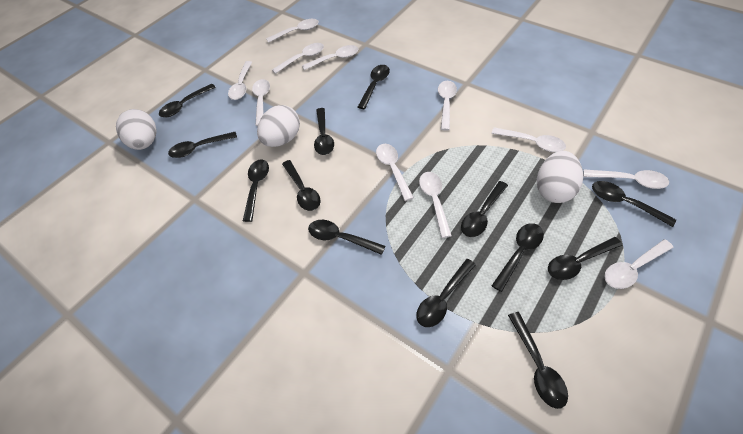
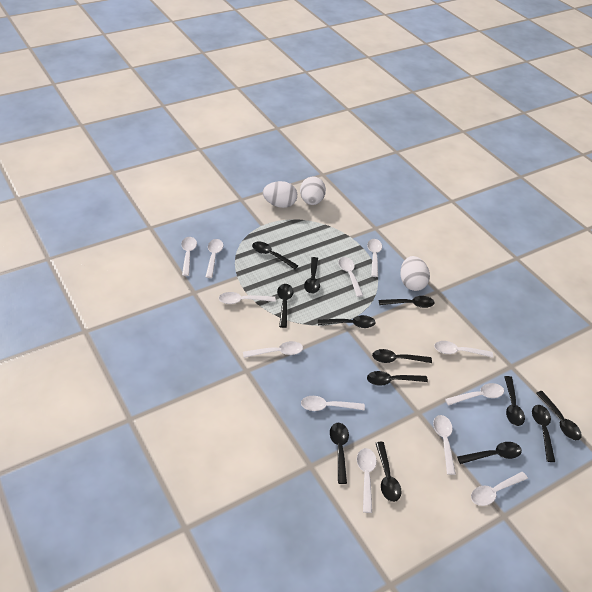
white spoon: [228,61,252,100] [252,79,270,126] [266,19,319,43] [272,43,324,74] [302,45,358,70] [376,144,414,201] [419,172,452,238] [438,81,457,131] [491,127,566,152] [583,169,669,189] [604,239,674,289] = 11 -> [181,237,197,276] [205,239,223,278] [219,292,276,304] [243,341,303,358] [301,396,365,411] [338,257,364,297] [357,448,377,513] [367,239,382,277] [433,415,456,475] [434,341,493,358] [445,383,504,406] [471,472,528,506] = 12

